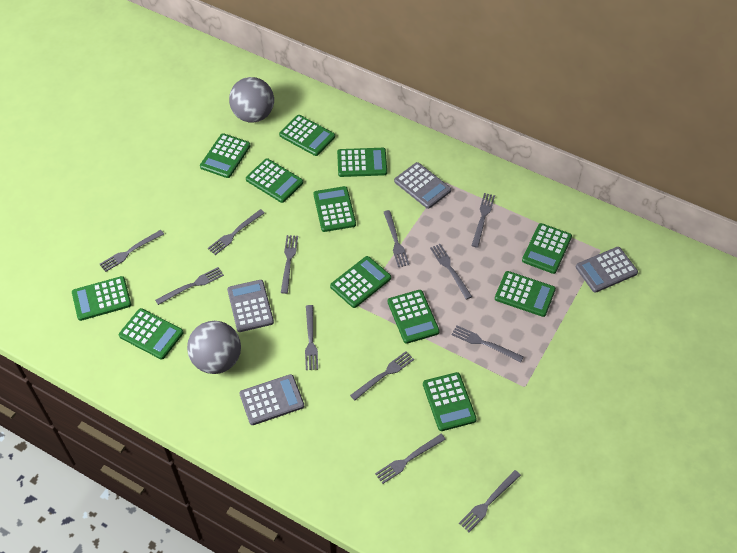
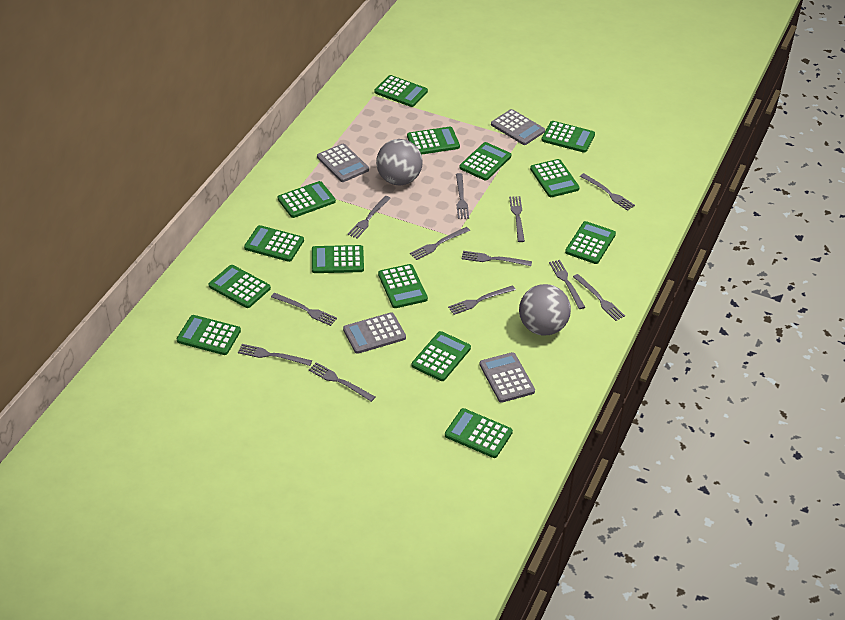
green calculator: [72,276,131,321] [119,308,184,359] [200,134,251,178] [246,158,303,203] [279,115,335,156] [313,186,356,232] [330,256,391,308] [337,148,387,177] [388,290,440,344] [423,372,477,431] [495,271,556,317] [522,223,572,274] = 12 -> [177,315,241,355] [209,265,271,308] [244,225,304,262] [278,181,336,218] [312,245,364,273] [375,75,428,107] [378,264,428,308] [407,127,460,155] [412,331,471,381] [445,408,513,458] [459,142,511,181] [530,159,580,197] [541,121,595,153] [565,221,616,264] = 14

